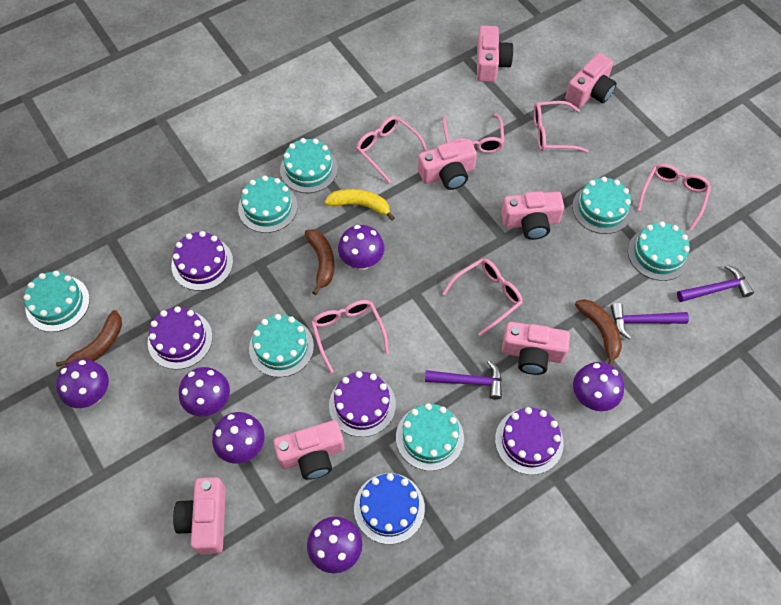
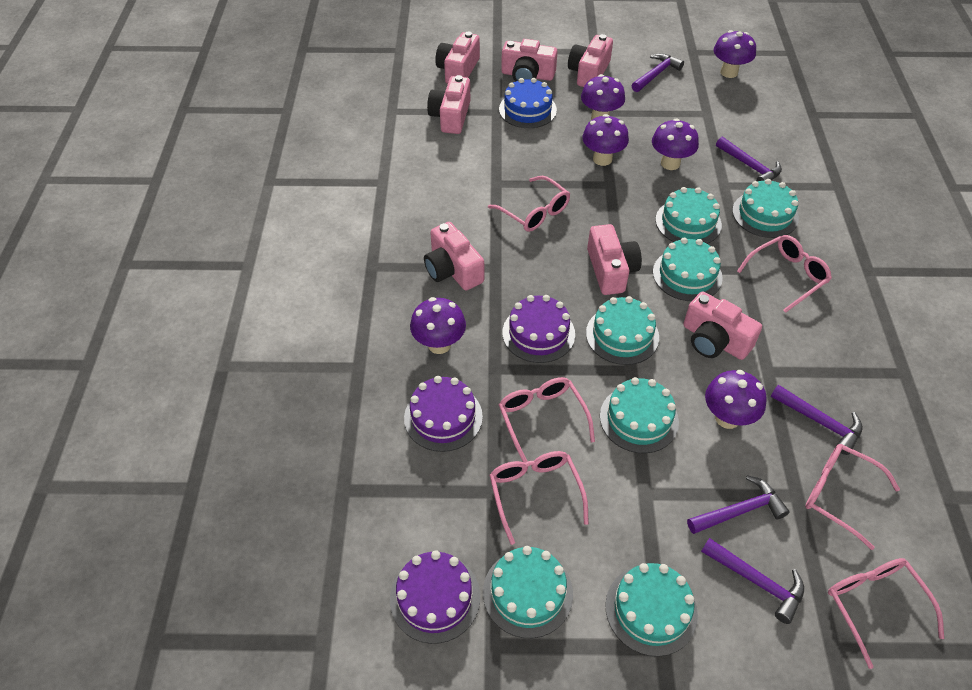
brown banana: [56,310,122,367] [305,229,334,295] [575,299,622,366] = 3 -> none = 0
purple cake: [148,306,213,370] [171,231,233,291] [329,371,396,437] [495,407,564,475] = 4 -> [390,550,480,644] [404,376,483,452] [502,295,575,363] = 3
purple hammer: [425,360,502,400] [611,303,689,340] [677,265,754,302] = 3 -> [632,53,684,92] [687,475,790,534] [701,538,804,624] [716,137,782,182] [771,385,862,455] = 5
yellow banana: [325,189,395,221] = 1 -> none = 0

